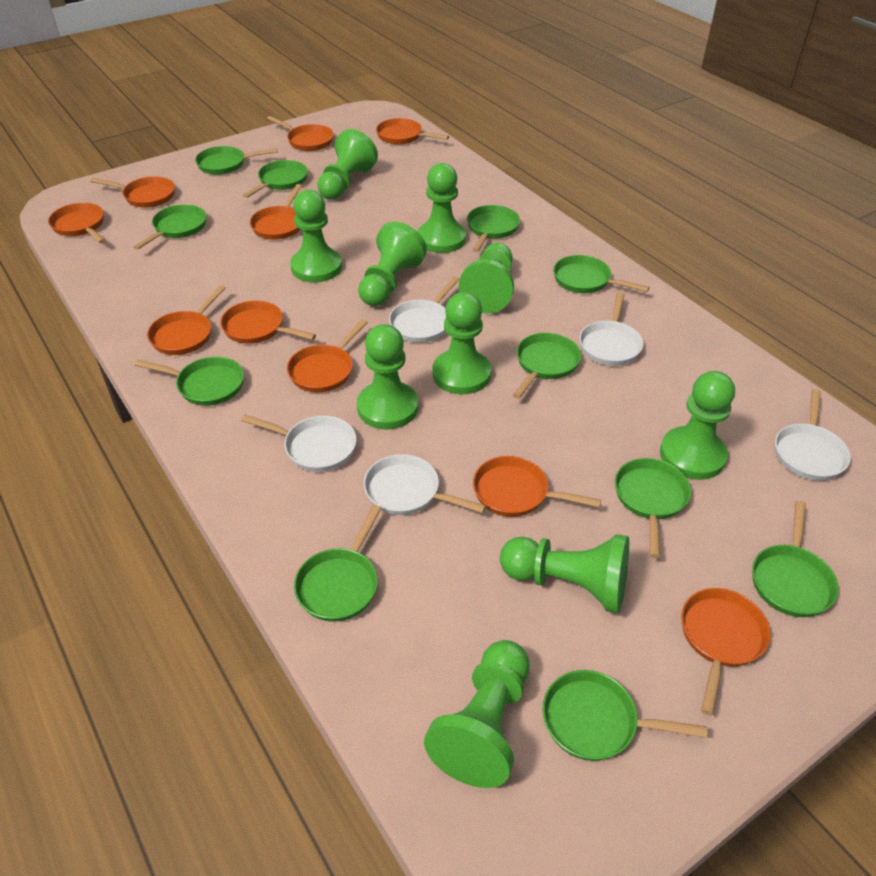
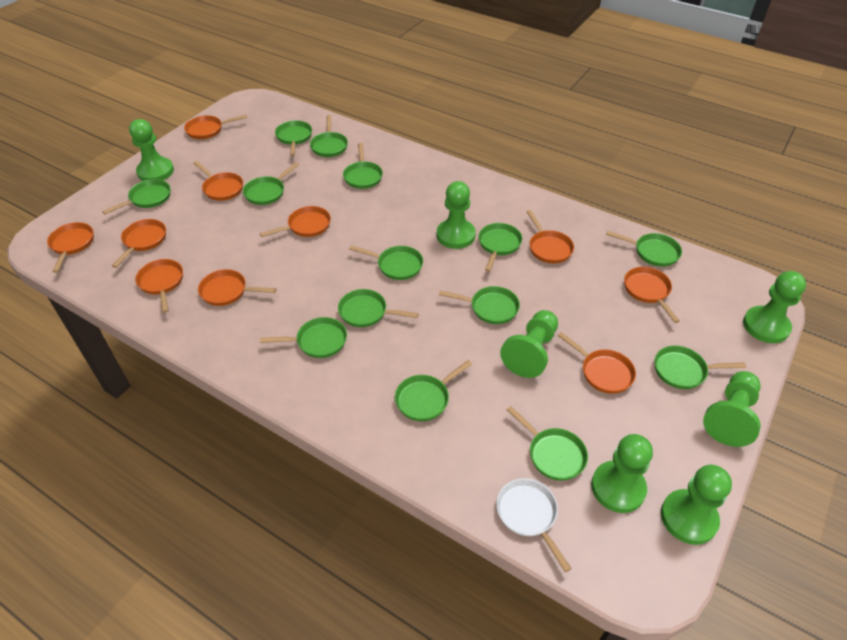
green pan: [133,204,206,250] [134,356,244,406] [195,146,278,175] [243,160,308,198] [294,505,382,622] [467,205,520,252] [513,333,581,399] [543,670,707,761] [553,255,650,293] [615,458,691,558] [752,501,839,617] = 11 -> [102,179,171,214] [243,162,299,205] [260,317,347,358] [275,120,312,156] [310,115,348,157] [338,289,419,327] [343,143,383,189] [349,245,423,280] [395,360,472,421] [439,286,520,324] [479,223,522,272] [507,406,588,481] [606,231,682,267] [654,345,746,389] = 14
green pawn: [290,190,342,283] [317,129,378,200] [357,324,418,429] [358,222,427,306] [418,163,466,253] [424,640,530,788] [432,292,491,394] [459,243,514,314] [500,534,629,613] [660,371,735,480] = 10 -> [129,119,174,181] [437,181,476,249] [500,310,558,378] [591,434,653,513] [661,465,732,545] [703,371,761,447] [743,271,806,343] = 7
white pan: [241,415,357,472] [364,454,486,515] [389,276,460,343] [579,292,643,366] [775,389,851,481] = 5 -> [497,478,572,572] = 1

